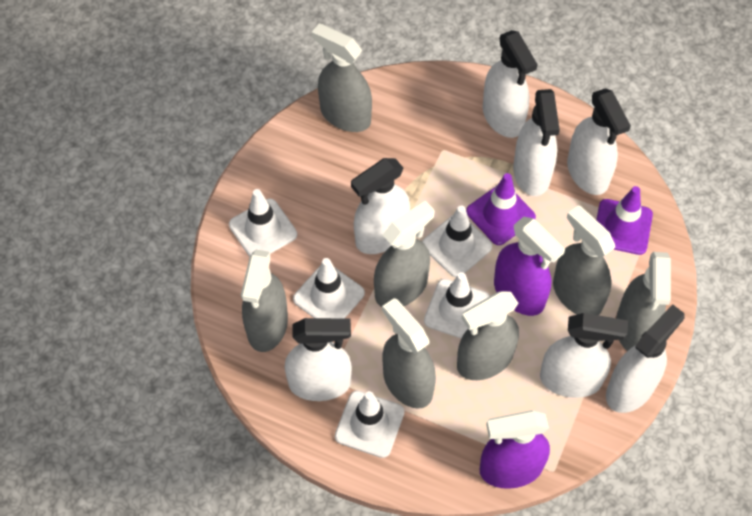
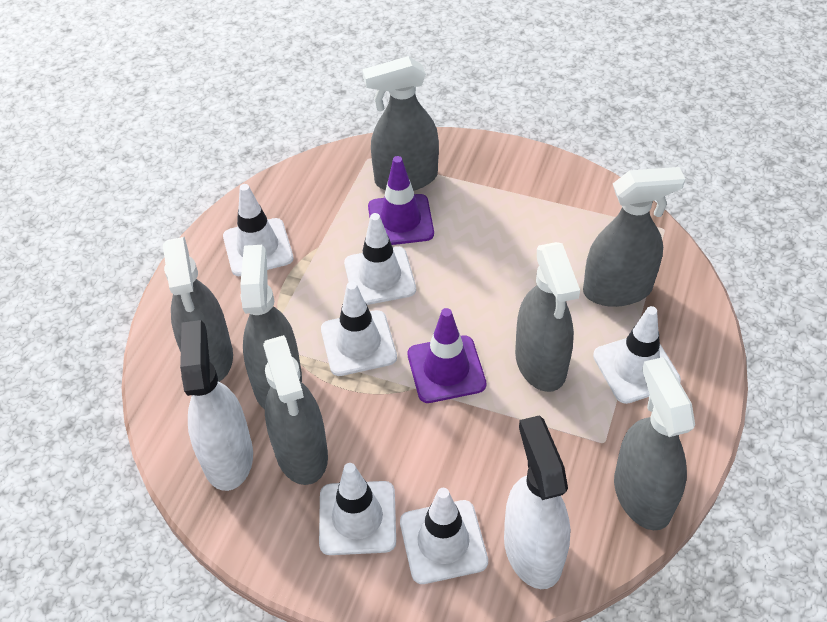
purple spray bottle: [480,410,550,489] [494,216,565,316] = 2 -> none = 0
white spray bottle: [285,318,352,401] [351,158,410,254] [483,30,538,138] [513,89,560,196] [540,313,628,398] [567,88,631,195] [606,305,685,413] = 7 -> [180,320,253,491] [504,415,570,589] = 2
white traffic cone: [229,189,297,257] [293,258,365,319] [335,391,404,458] [422,205,492,277] [424,272,490,338] = 5 -> [223,184,294,276] [319,463,396,555] [321,282,397,376] [344,213,416,305] [400,488,488,584] [593,306,681,404] = 6

